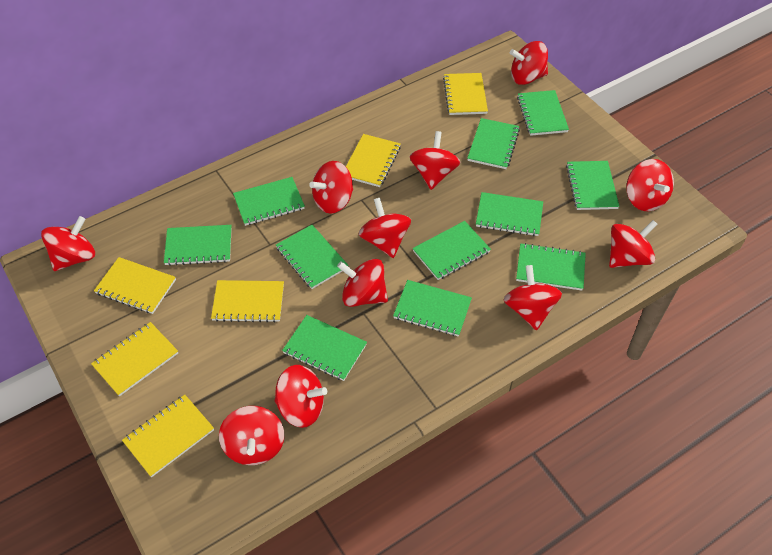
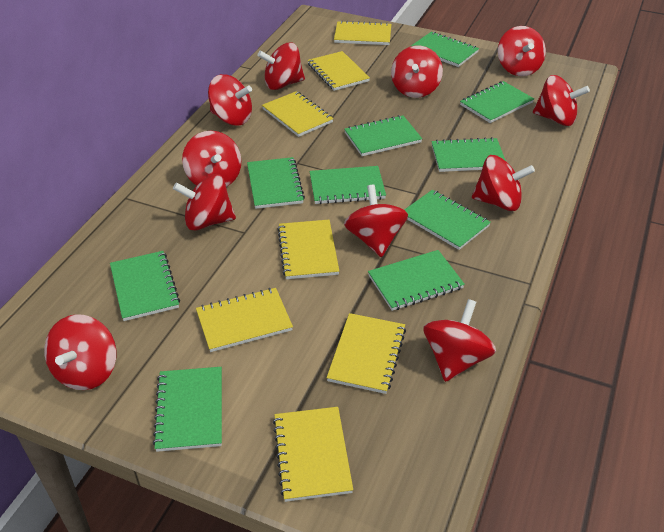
green notebook: [164,225,232,266] [233,177,305,226] [276,225,349,289] [282,315,367,381] [393,280,472,337] [413,221,491,280] [467,118,520,169] [476,192,543,236] [516,243,586,291] [517,90,569,136] [566,161,620,210] = 11 -> [110,251,180,321] [153,367,222,452] [247,157,305,209] [310,166,386,204] [344,115,422,156] [368,250,465,311] [404,190,491,250] [410,32,479,67] [431,137,506,172] [460,81,534,123] = 10
yellow notebook: [91,322,178,396] [94,257,176,314] [122,395,214,477] [211,280,284,323] [346,134,401,187] [443,73,488,115] = 6 -> [196,288,293,352] [262,91,334,137] [273,407,353,502] [277,220,339,279] [308,51,370,91] [327,313,406,394] [334,20,391,45] = 7

